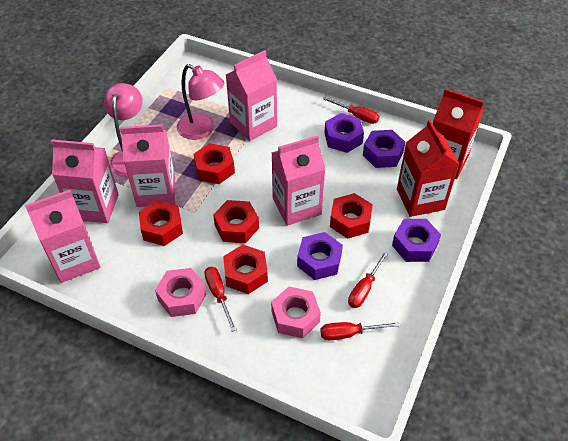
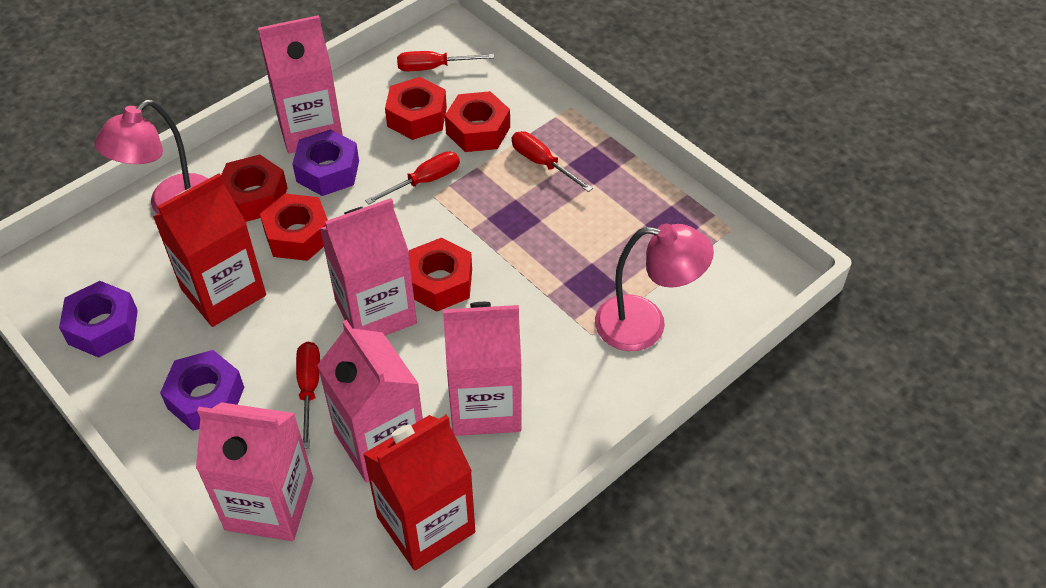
pink nut: [155,268,206,317] [271,287,321,338] = 2 -> none = 0
purple nut: [297,232,343,280] [325,113,364,153] [363,130,405,168] [392,219,441,262] = 4 -> [59,281,138,358] [160,350,244,431] [292,129,359,196] = 3

